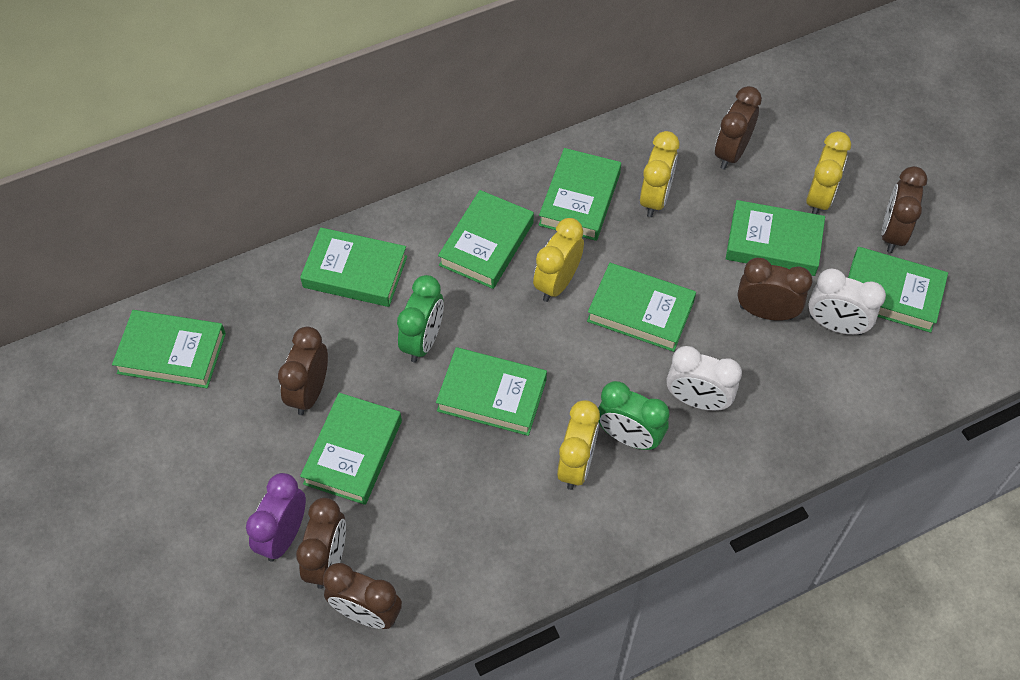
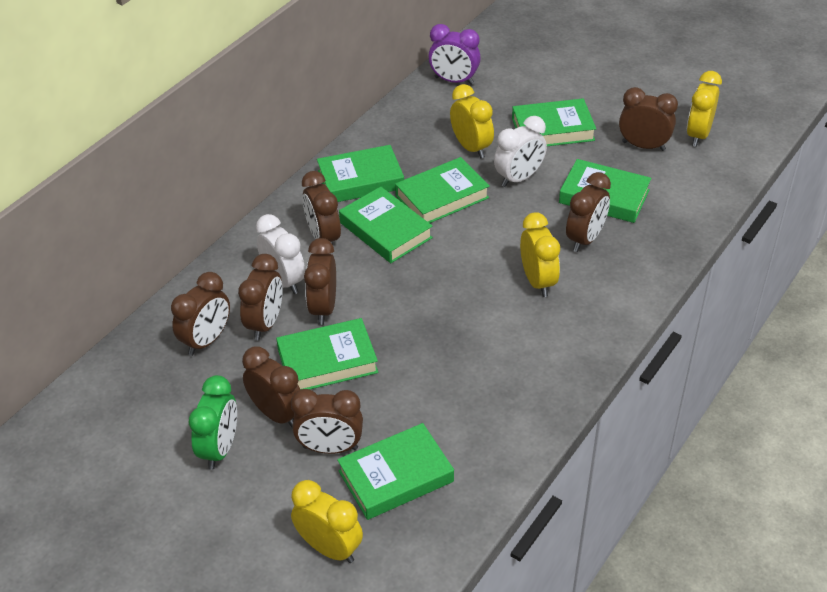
brown clock: [278,327,328,415] [296,498,346,589] [323,563,402,629] [715,86,762,170] [737,258,813,321] [881,166,928,253] = 6 -> [171,272,230,356] [238,254,283,340] [242,347,300,427] [291,389,363,454] [302,171,341,245] [304,238,336,325] [566,172,611,252] [619,87,678,151] = 8
green book: [112,310,226,388] [300,227,407,307] [300,393,402,505] [436,347,547,436] [438,190,534,289] [539,148,621,241] [587,263,696,352] [726,200,825,276] [848,247,948,333] = 9 -> [276,318,378,390] [317,145,404,202] [337,423,454,520] [339,187,433,263] [395,157,490,223] [512,98,596,146] [559,159,652,223] = 7
green clock: [397,275,444,363] [598,381,669,450] = 2 -> [189,375,237,470] = 1

